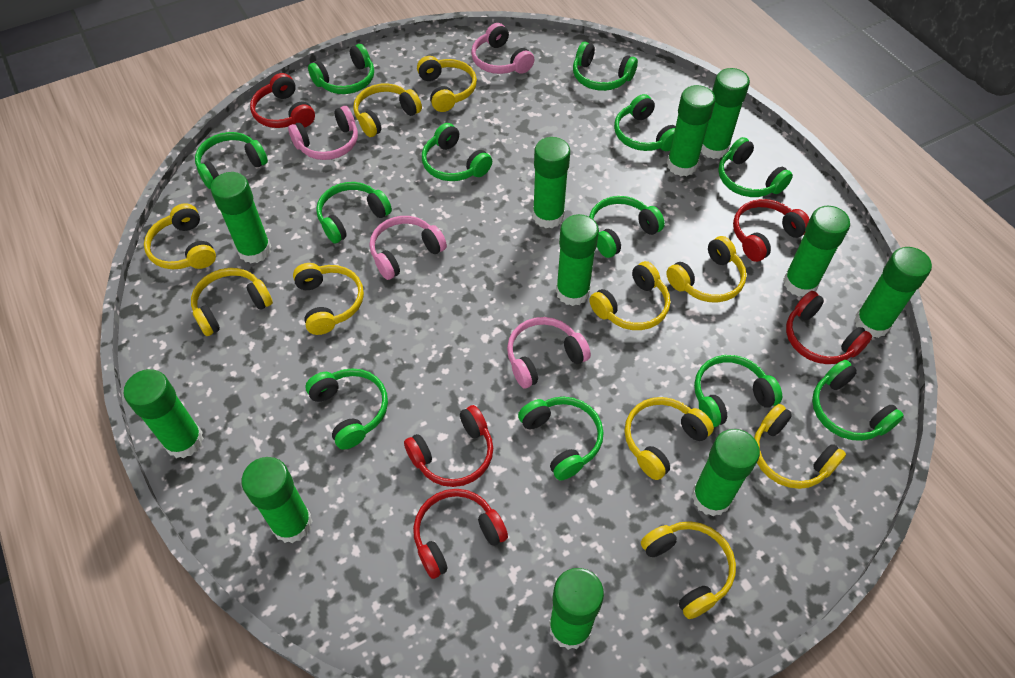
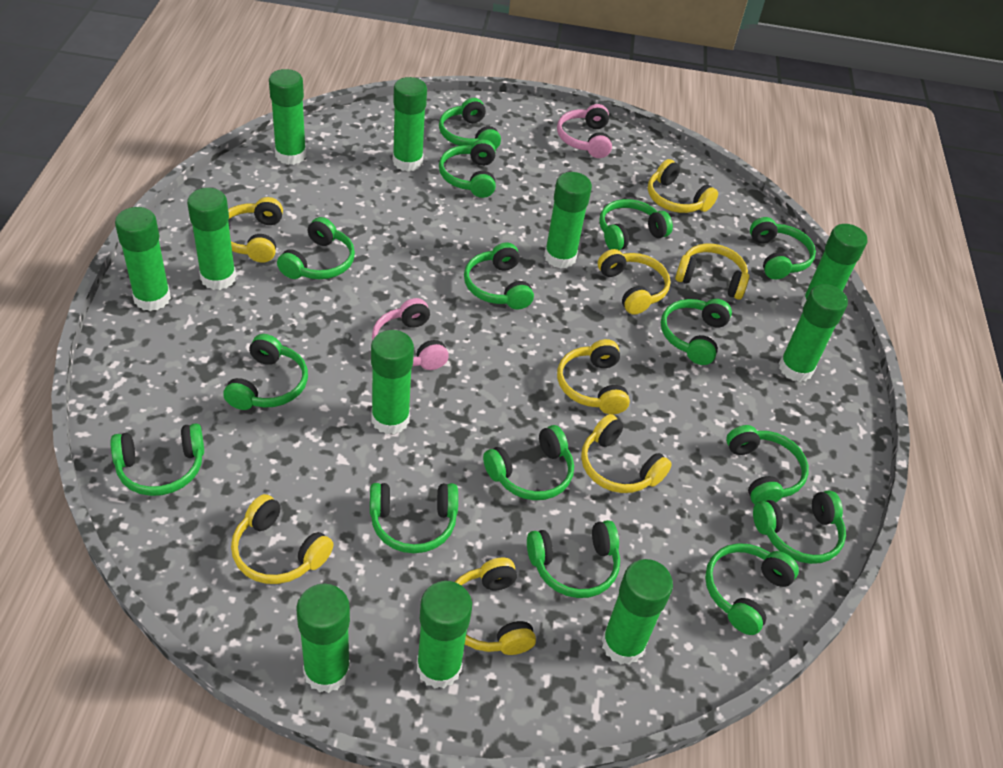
green headphones: [195,132,268,189] [305,368,388,450] [308,44,374,94] [316,182,392,244] [422,123,492,181] [518,397,604,480] [573,42,638,91] [589,196,665,258] [614,94,676,151] [694,355,782,427] [718,137,793,197] [812,360,904,441] = 12 -> [111,423,204,496] [223,334,308,410] [277,217,355,279] [370,483,458,553] [439,98,501,150] [439,139,496,198] [464,243,534,309] [483,425,574,500] [527,520,620,598] [599,199,673,250] [661,299,732,365] [705,543,799,635] [726,425,809,504] [750,217,816,280] [753,491,846,564] = 15
pink headphones: [288,106,358,160] [369,216,447,280] [471,23,534,74] [507,317,591,388] = 4 -> [372,298,449,370] [557,104,612,158] = 2
red headphones: [250,73,315,128] [404,405,493,487] [413,489,508,579] [733,199,810,262] [786,291,872,364] = 5 -> none = 0
yellow headphones: [144,203,216,269] [191,268,273,336] [293,263,364,335] [353,84,422,137] [417,56,477,112] [589,261,670,330] [624,397,714,480] [641,521,736,619] [666,236,747,302] [754,404,846,489] = 10 -> [228,197,283,263] [231,494,334,584] [455,557,536,655] [557,339,630,414] [581,414,672,493] [598,249,670,315] [648,159,718,213] [675,243,749,300] = 8

